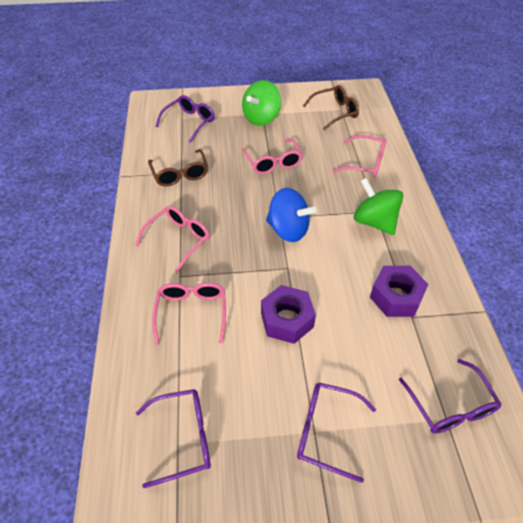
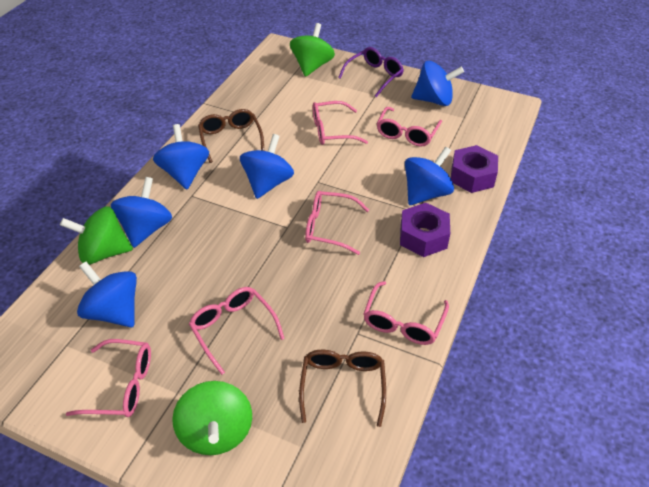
blue spinning top: [266,188,317,242] = 1 -> [77,262,137,327] [111,177,172,248] [153,124,209,189] [240,134,294,199] [405,147,454,205] [411,61,464,106] = 6
green spinning top: [242,80,281,126] [354,178,403,235] = 2 -> [60,206,133,265] [172,381,252,455] [290,23,335,77] = 3
pink glasses: [135,206,210,273] [152,282,226,345] [242,139,303,174] [332,135,386,177] = 4 -> [66,339,151,417] [189,287,285,375] [305,191,369,255] [313,101,368,145] [364,281,449,345] [377,107,442,147] = 6
purple glasses: [136,389,211,488] [156,95,215,143] [297,383,376,483] [399,359,502,434] = 4 -> [338,47,404,97] = 1

